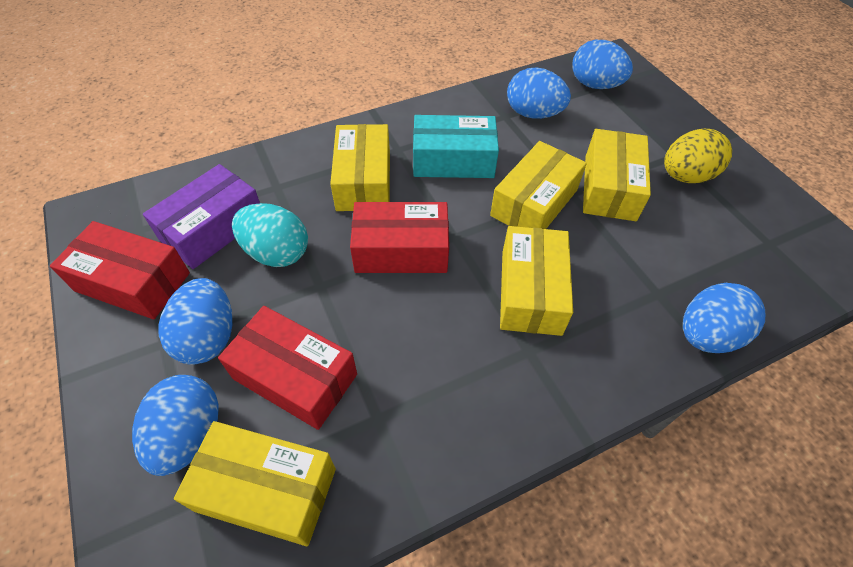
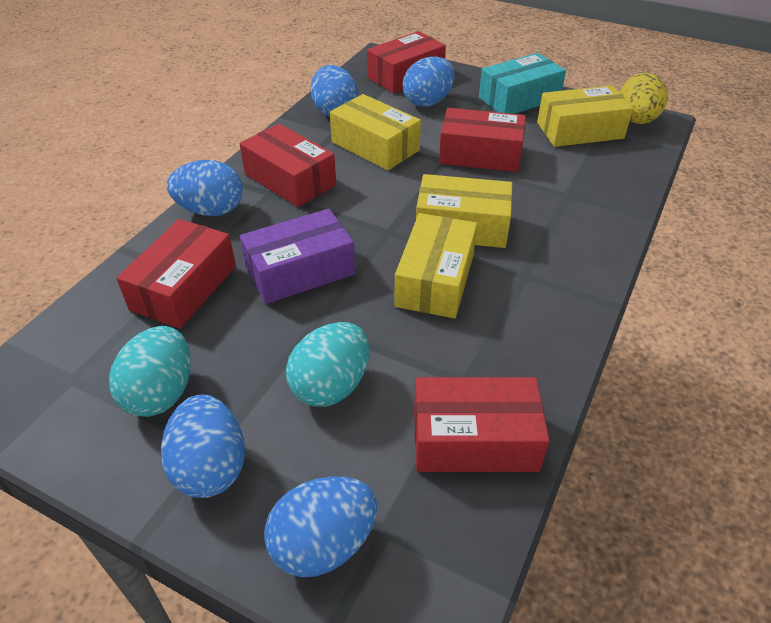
red box: [50,221,190,319] [218,306,357,430] [350,202,449,273] = 3 -> [116,219,236,329] [240,124,336,207] [367,31,446,93] [414,377,549,472] [439,108,526,172] = 5
turquoise egg: [232,203,308,267] = 1 -> [109,326,191,417] [286,322,370,407] = 2
yellow box: [174,421,336,546] [330,124,390,211] [490,141,587,229] [500,226,573,336] [583,129,651,221] = 5 -> [330,94,421,170] [394,213,477,318] [416,174,512,248] [537,85,633,147] = 4

